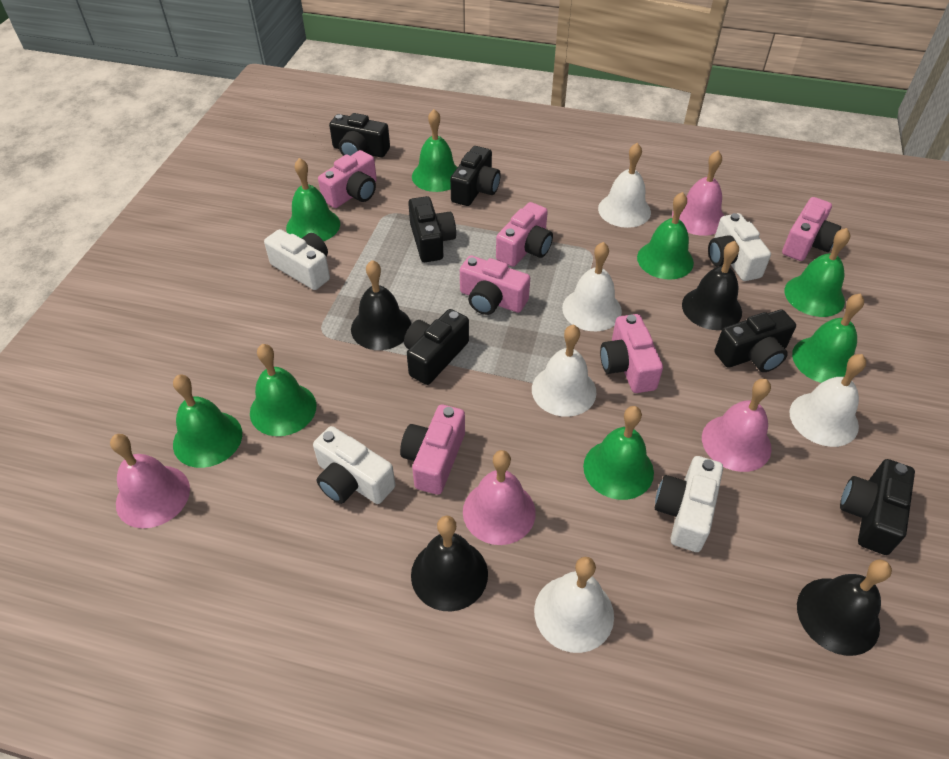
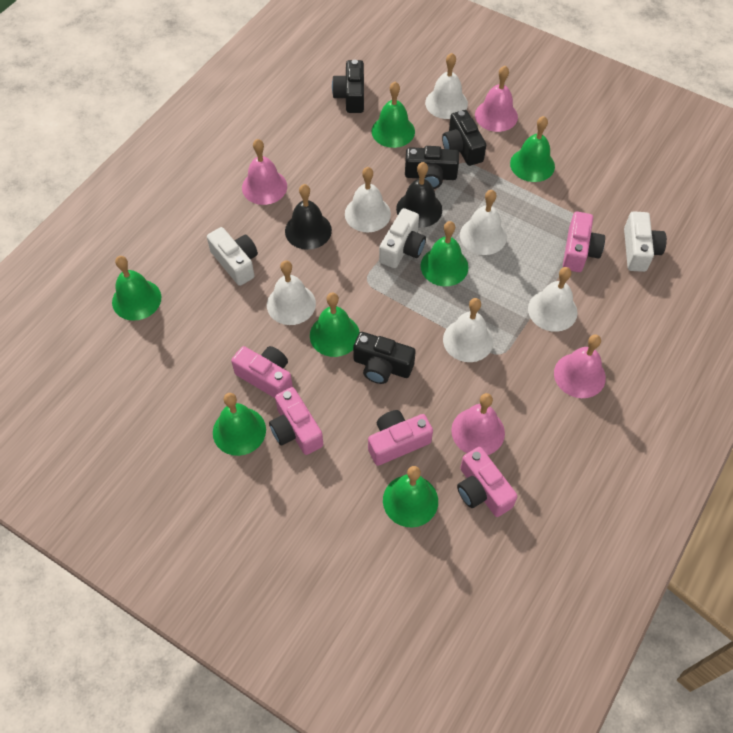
black bell: [351,260,411,350] [411,516,488,611] [682,241,742,330] [797,559,892,656] = 4 -> [285,184,332,250] [396,162,442,228] = 2
black camera: [329,113,390,157] [404,309,469,385] [408,196,456,262] [450,146,500,206] [715,309,796,372] [840,459,915,555] = 6 -> [332,60,364,113] [353,332,416,384] [405,146,459,189] [442,110,486,166] = 4
green bell: [173,375,242,468] [250,344,317,436] [286,158,340,241] [412,109,458,192] [583,406,654,500] [637,192,694,280] [784,228,850,317] [792,293,864,383] = 8 -> [112,256,161,321] [213,393,266,456] [310,293,360,357] [372,82,415,148] [383,466,438,528] [420,221,469,286] [510,116,555,182] = 7
pink camera: [318,150,377,208] [400,405,465,495] [460,255,530,315] [496,202,553,267] [600,314,663,393] [782,197,841,261] = 6 -> [231,346,293,398] [269,387,323,455] [368,410,433,466] [457,447,517,517] [563,212,605,272] = 5
white bell: [532,325,597,417] [534,557,614,653] [562,242,622,331] [598,143,651,228] [790,354,866,447] = 5 -> [267,260,316,325] [345,167,391,232] [425,53,468,119] [443,298,493,362] [460,190,507,255] [528,267,578,332] = 6
white camera: [264,229,330,290] [313,426,395,504] [655,456,723,552] [708,213,771,281] = 4 -> [207,227,258,286] [379,208,426,268] [624,211,667,272] = 3

